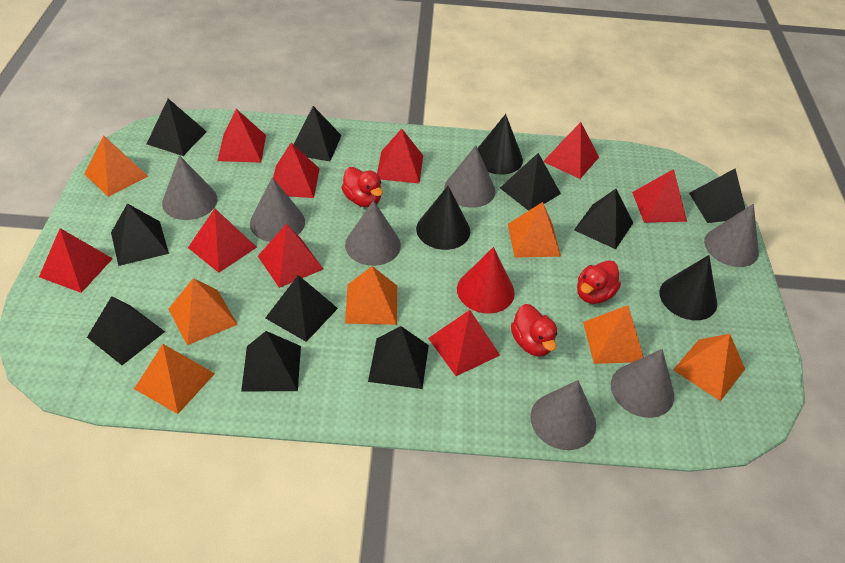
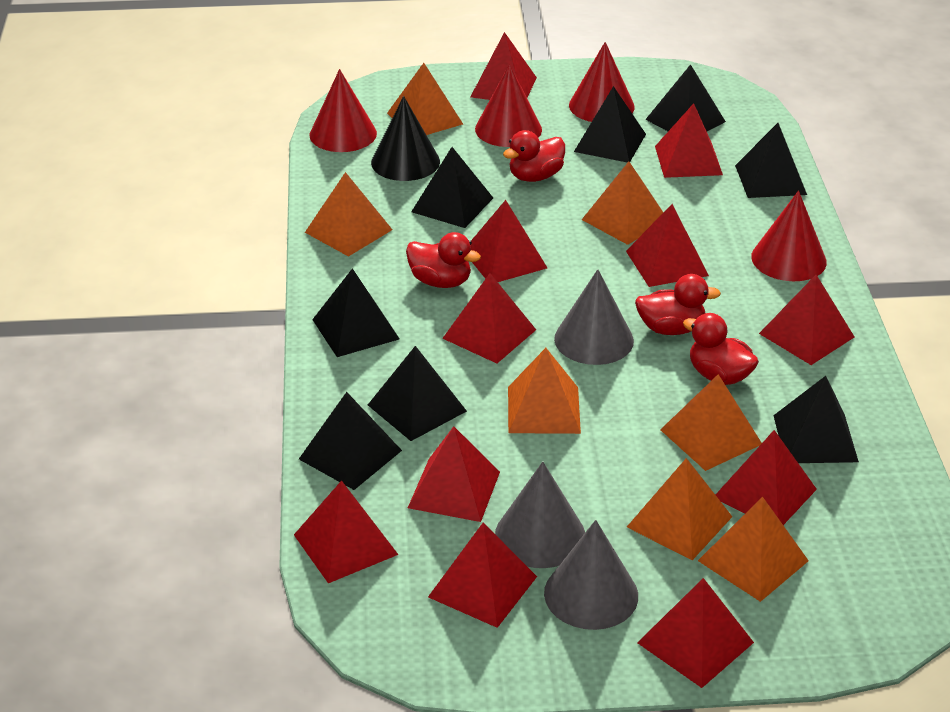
black cone: [416,186,470,250] [478,114,523,175] [659,255,717,320] = 3 -> [371,96,440,181] = 1
black pyramid: [87,296,165,365] [111,203,169,266] [147,99,207,156] [241,331,301,392] [266,275,338,342] [294,106,342,161] [368,326,429,389] [500,153,561,211] [574,189,633,249] [689,168,745,223] = 10 -> [299,392,402,490] [312,268,399,357] [368,346,467,441] [411,147,493,228] [574,86,646,163] [645,64,726,131] [735,123,807,198] [773,376,859,463] = 8
grey cone: [162,155,217,220] [250,177,305,242] [345,200,401,266] [444,145,496,208] [530,380,596,450] [611,349,674,418] [704,204,759,267] = 7 -> [495,462,585,568] [544,520,638,630] [554,269,634,365] = 3
red cone: [457,247,515,314] = 1 -> [310,69,377,152] [475,64,542,147] [569,42,635,122] [751,191,827,281] = 4
red duck: [341,167,383,207] [511,304,557,356] [577,260,621,304] = 3 -> [406,232,481,288] [503,130,565,182] [635,274,721,335] [683,313,759,385] = 4
red pyramid: [39,228,113,293] [188,208,257,273] [217,109,266,163] [258,224,323,288] [273,143,320,198] [377,129,423,184] [428,310,500,376] [543,122,599,179] [632,169,687,223] = 9 -> [294,480,398,583] [408,426,500,522] [428,523,537,628] [442,273,536,363] [470,32,537,100] [471,200,547,282] [626,204,709,287] [637,578,754,688] [655,103,723,178] [716,430,817,525] [759,275,854,365] = 11

